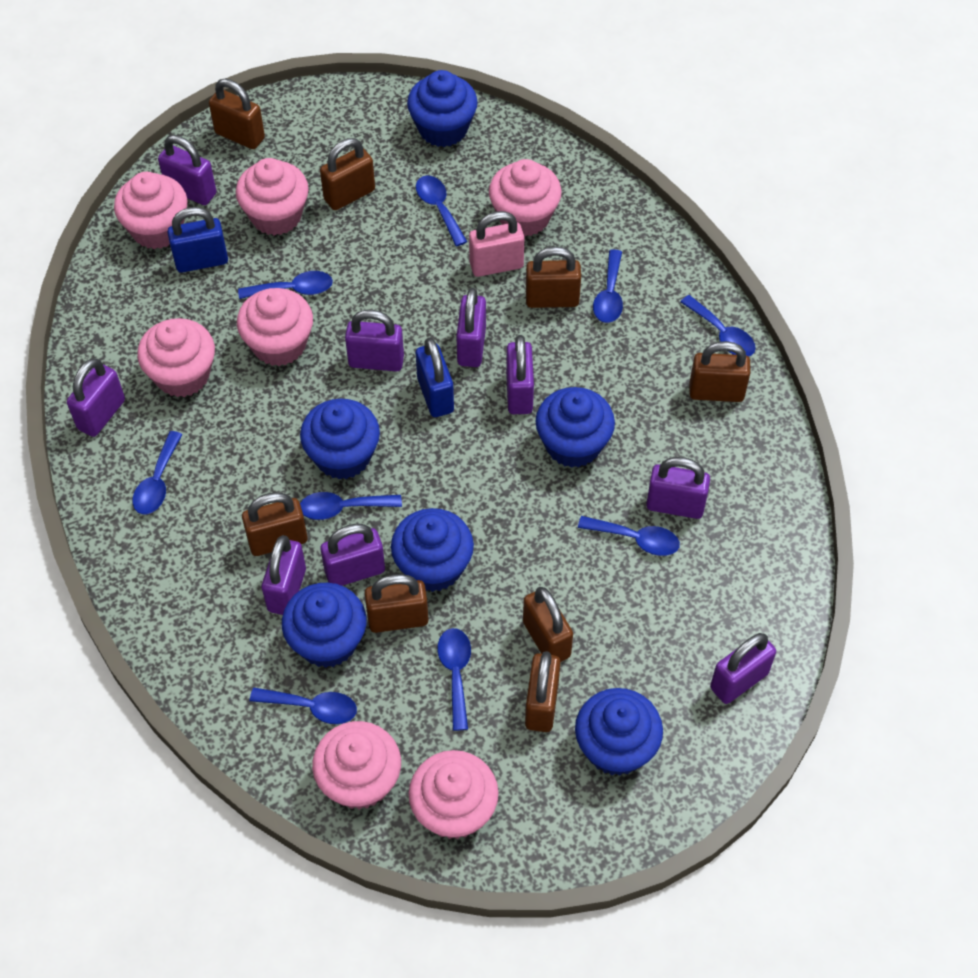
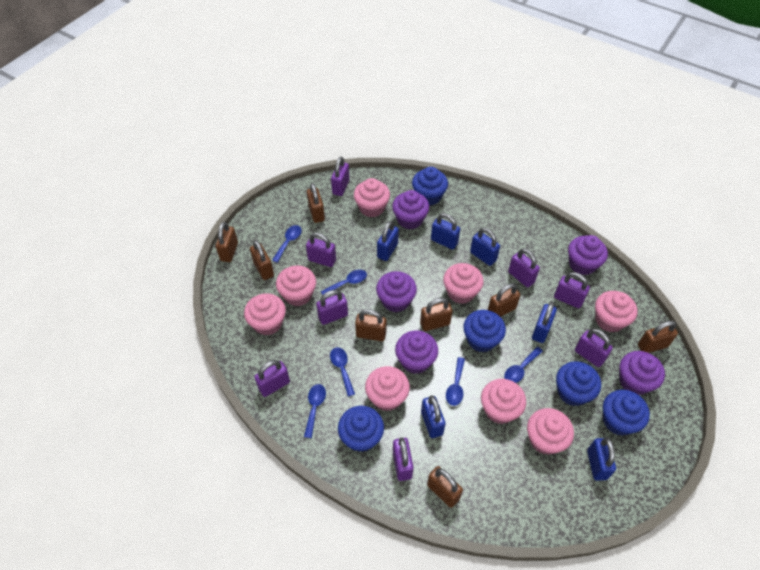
blue cupcake: [282,583,367,668] [300,399,380,480] [391,508,474,592] [407,70,478,147] [535,387,615,468] [575,688,663,776] = 6 -> [338,406,384,452] [412,167,448,206] [463,310,506,352] [556,361,601,406] [603,390,650,436] = 5
blue padlock: [167,207,228,273] [416,338,454,417] = 2 -> [377,221,399,261] [421,395,446,438] [431,213,460,250] [470,228,500,266] [532,302,557,343] [587,438,616,481] = 6
blue spoon: [133,431,183,514] [238,271,333,299] [250,688,357,724] [300,492,402,520] [416,175,467,246] [437,628,471,731] [578,516,680,556] [593,249,623,323] [680,295,755,357] = 9 -> [272,225,302,263] [304,384,326,438] [321,269,367,295] [330,347,355,397] [446,357,465,406] [504,347,543,383] = 6
pink cupcake: [114,172,187,249] [137,318,215,397] [236,158,309,235] [237,288,313,366] [312,721,401,810] [409,750,499,839] [489,159,562,237] = 7 -> [244,293,286,335] [276,265,316,306] [354,178,390,218] [365,366,410,411] [443,263,484,304] [481,379,526,424] [527,408,574,455] [595,291,637,333] = 8
pink padlock: [469,211,525,277] = 1 -> none = 0
purple cupcake: none = 0 -> [376,271,417,312] [392,190,429,229] [395,330,438,374] [568,235,608,275] [619,351,665,395] = 5
purple padlock: [67,358,125,437] [158,135,216,205] [262,535,306,615] [321,524,385,586] [345,310,404,372] [456,288,486,367] [506,335,534,414] [646,457,710,519] [710,633,776,704] = 9 -> [254,360,290,397] [306,233,336,267] [316,290,348,325] [331,157,350,196] [393,438,413,481] [508,248,540,287] [554,272,590,308] [575,329,613,367] = 8

